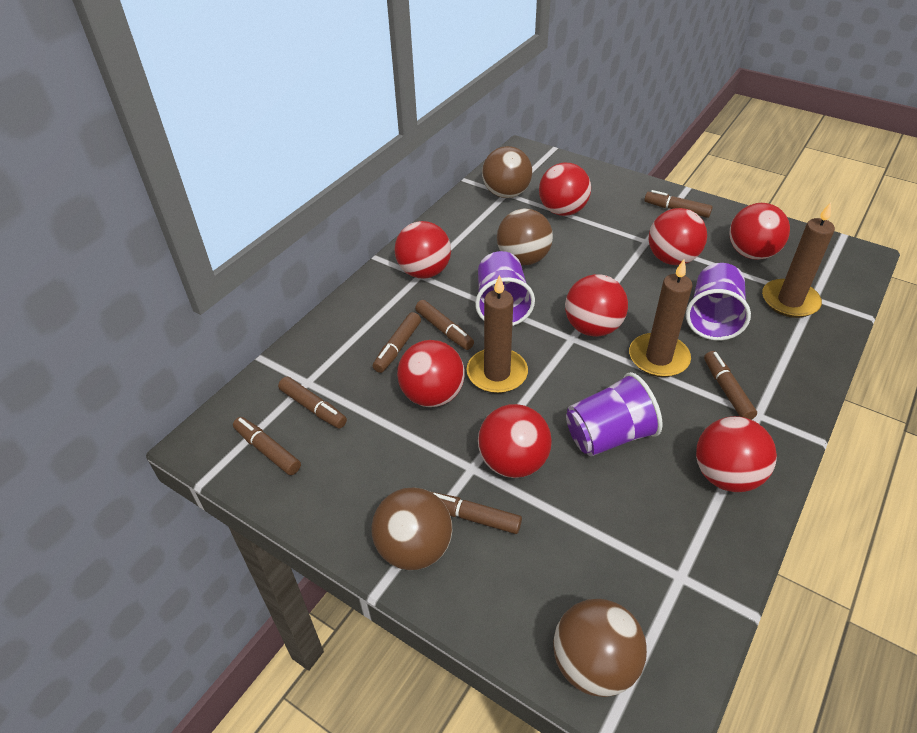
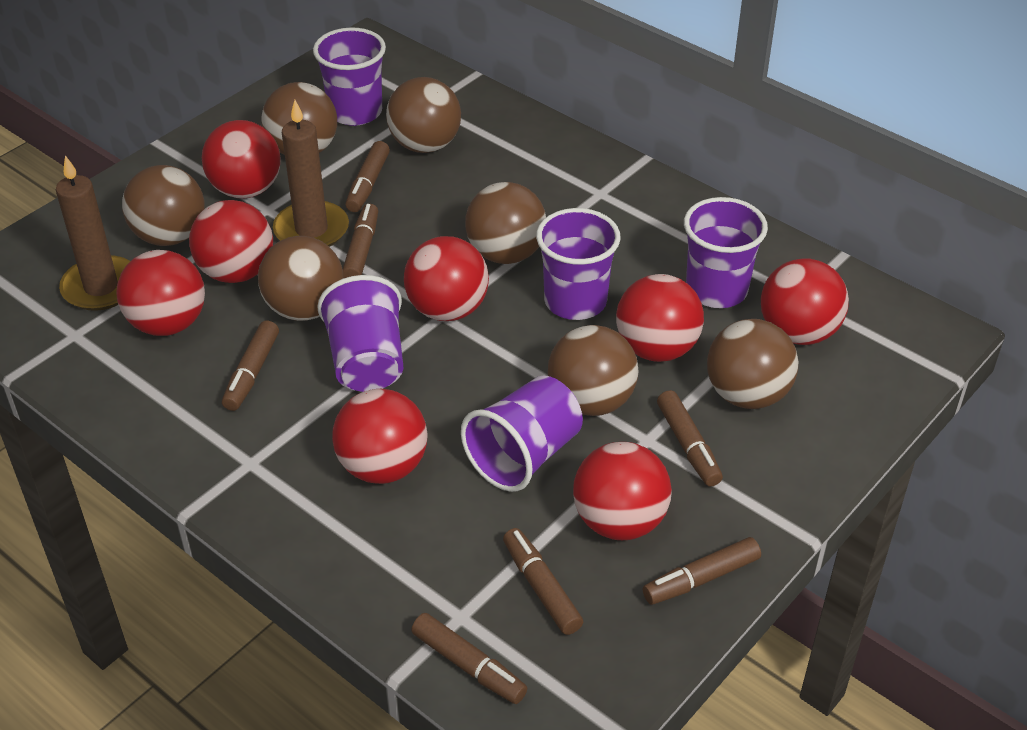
brown ball: [371,488,453,570] [482,146,532,198] [497,209,553,265] [553,599,647,697] = 4 -> [122,165,205,246] [258,236,344,321] [262,82,337,155] [386,77,461,153] [465,182,546,264] [548,325,639,416] [707,319,798,409] = 7
brown candle: [467,275,528,394] [629,259,693,377] [762,202,835,318] = 3 -> [56,155,130,311] [273,100,349,247] = 2
purple cup: [475,251,535,326] [566,372,663,456] [686,263,751,341] = 3 -> [313,27,386,126] [317,275,403,392] [461,376,583,492] [536,208,621,320] [684,197,768,308] = 5

